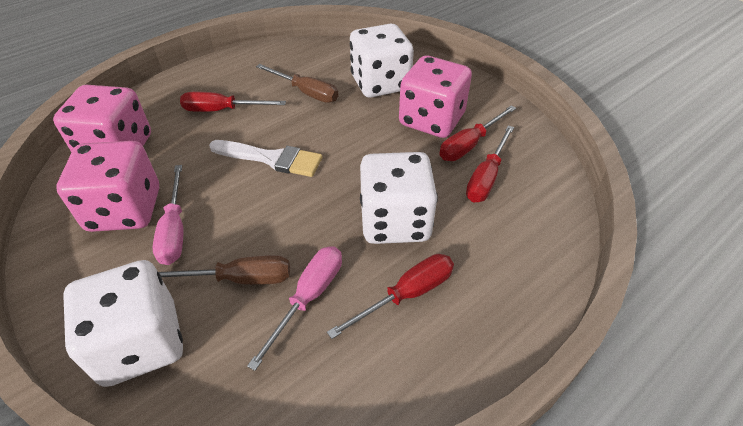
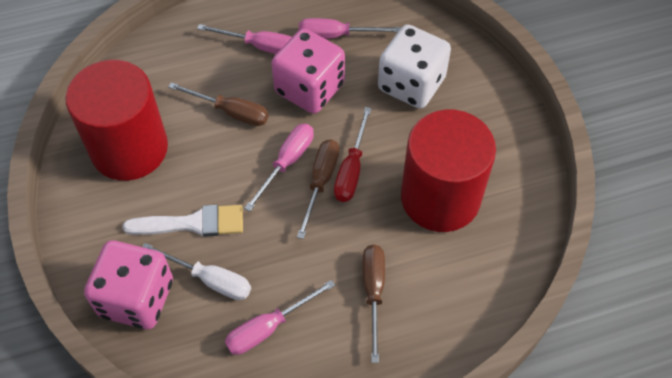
brown screwdriver: [159,255,290,285] [256,64,339,103] = 2 -> [168,82,269,126] [297,139,339,239] [363,245,385,363] = 3
pink dice: [53,85,151,152] [56,141,159,232] [399,56,472,138] = 3 -> [84,240,173,329] [272,29,345,114] = 2
pink screwdriver: [152,165,183,265] [247,246,342,371] = 2 -> [197,24,292,54] [225,280,335,355] [244,124,314,212] [299,18,401,39] = 4
red cylinder: none = 0 -> [65,60,168,181] [401,110,496,232] = 2
red screwdriver: [180,92,286,112] [327,254,454,339] [439,105,516,161] [466,126,514,202] = 4 -> [334,107,372,202] = 1
white dice: [63,260,183,387] [350,24,414,98] [360,152,438,244] = 3 -> [378,24,451,109] = 1
white screwdriver: none = 0 -> [142,243,251,300] = 1

